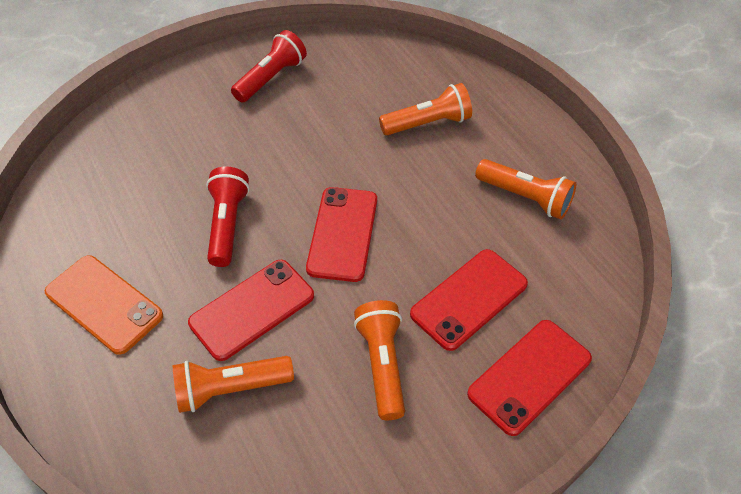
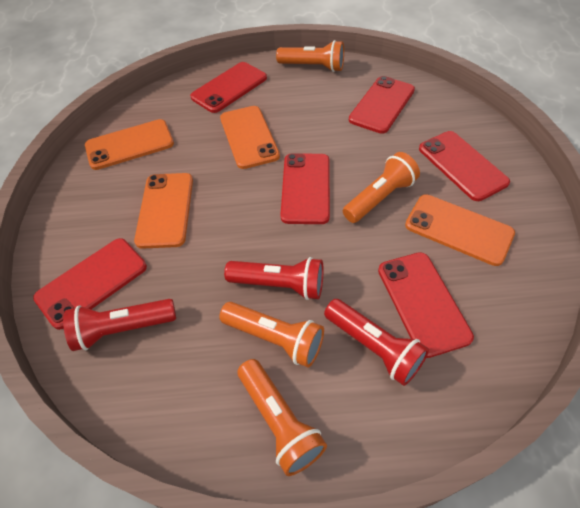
orange phone: [45,255,163,355] = 1 -> [85,119,174,170] [134,173,193,249] [220,106,280,169] [405,194,515,266] = 4
red flashlight: [206,166,250,267] [231,30,307,102] = 2 -> [63,299,176,351] [224,257,324,300] [324,299,429,386] = 3
red phone: [188,260,314,361] [306,187,377,282] [410,249,528,351] [467,320,592,436] = 4 -> [33,238,147,330] [190,62,267,113] [280,153,330,224] [349,76,415,134] [378,252,474,358] [419,131,510,201] = 6

